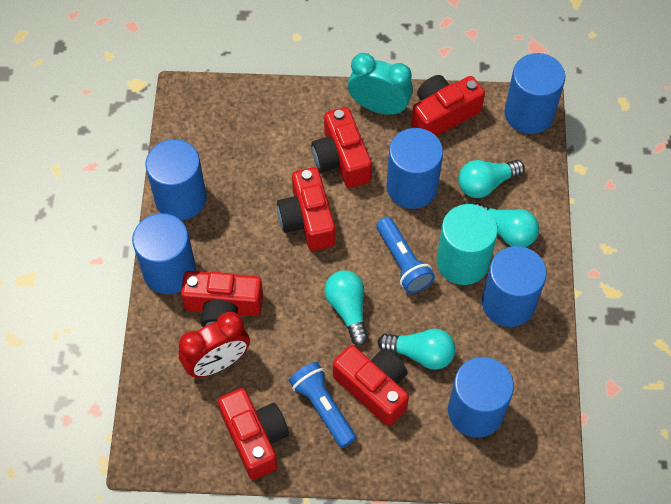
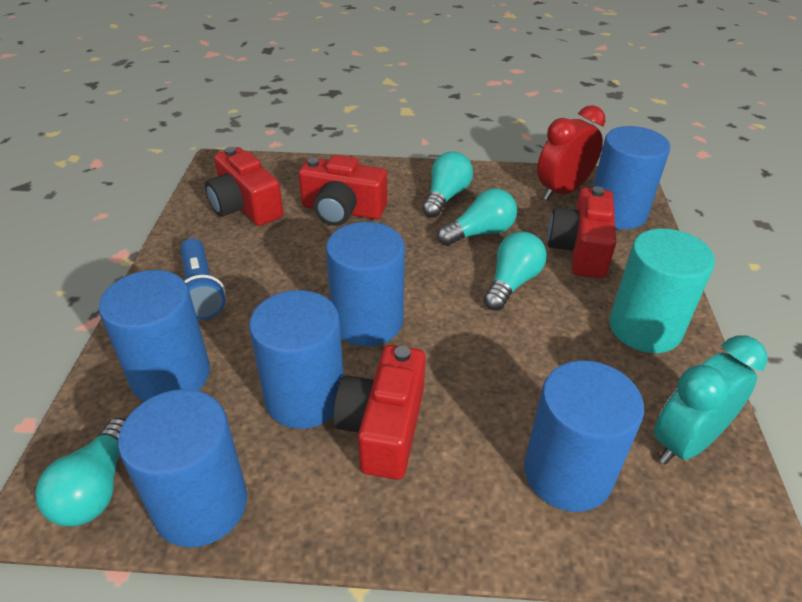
blue flashlight: [289,362,356,448] [376,217,435,294] = 2 -> [180,238,226,320] = 1
red camera: [181,271,263,327] [218,388,289,480] [277,167,335,251] [311,107,372,188] [333,345,409,426] [411,75,485,136] = 6 -> [205,147,283,226] [299,155,387,226] [333,345,426,480] [548,186,616,278] = 4

